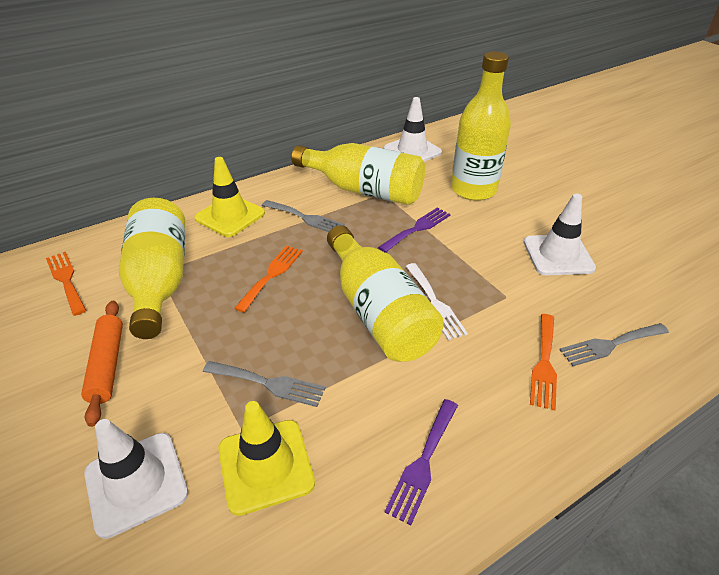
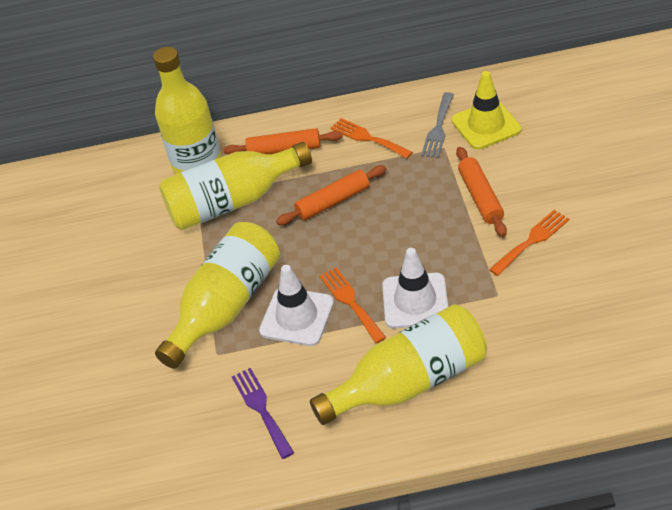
grey fork: [203,361,326,407] [262,200,345,232] [560,323,669,366] = 3 -> [421,92,454,158] = 1
orange rolling pin: [81,301,123,427] = 1 -> [223,128,343,154] [276,165,386,225] [456,147,507,237] = 3
purple fork: [378,208,450,253] [384,399,458,526] = 2 -> [232,368,294,459] = 1
white fork: [405,263,468,340] = 1 -> none = 0
white traffic cone: [84,419,188,539] [384,97,442,162] [524,194,596,275] = 3 -> [259,265,334,346] [382,248,448,329] = 2
yellow traffic cone: [195,157,265,237] [218,401,315,516] = 2 -> [451,71,522,150] = 1

